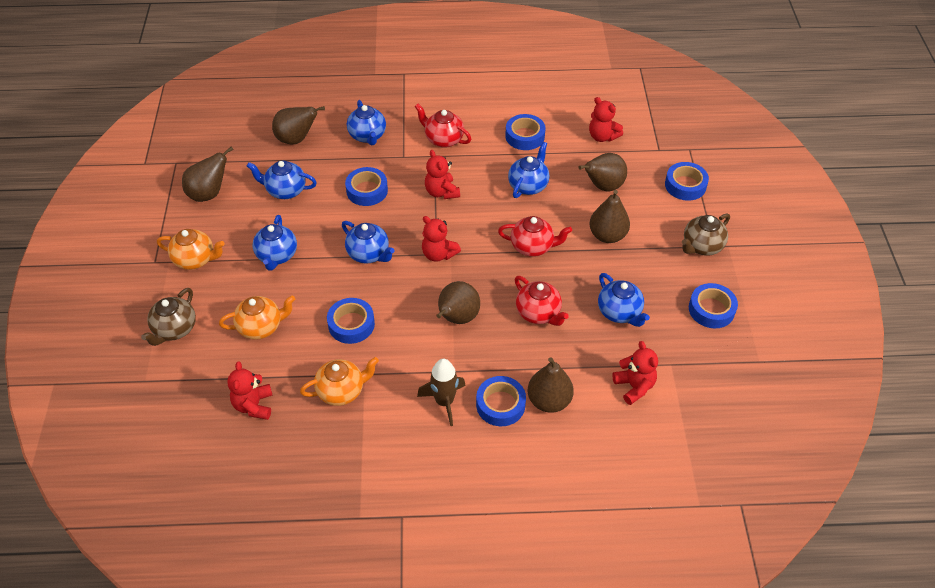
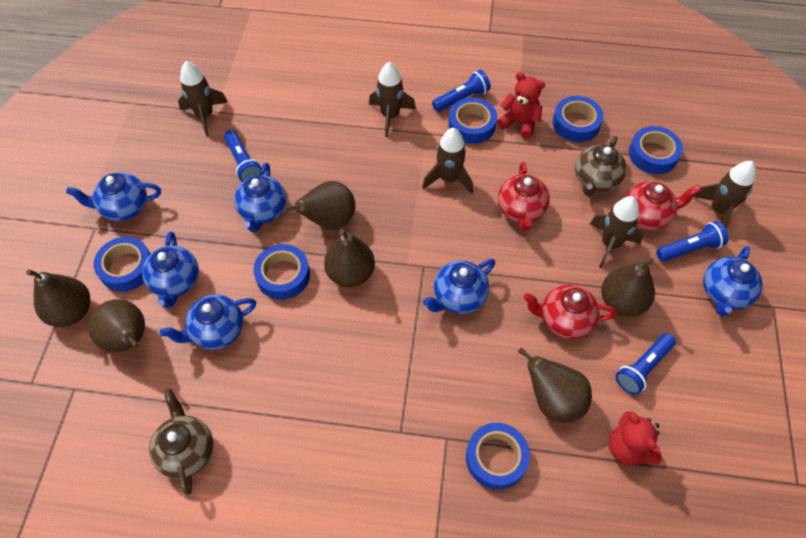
blue flashlight: none = 0 -> [224,130,261,182] [432,70,491,112] [616,333,676,395] [656,221,728,262] = 4
brown rocket: [417,359,466,426] = 1 -> [178,61,228,136] [369,62,416,137] [422,128,473,194] [590,196,643,268] [694,161,756,229] = 5
orange teapot: [157,229,225,270] [219,296,295,340] [300,357,379,406] = 3 -> none = 0
red teddy bear: [227,361,273,420] [422,216,461,262] [425,150,460,199] [589,97,623,142] [612,341,658,405] = 5 -> [497,72,545,139] [608,411,662,465] = 2

